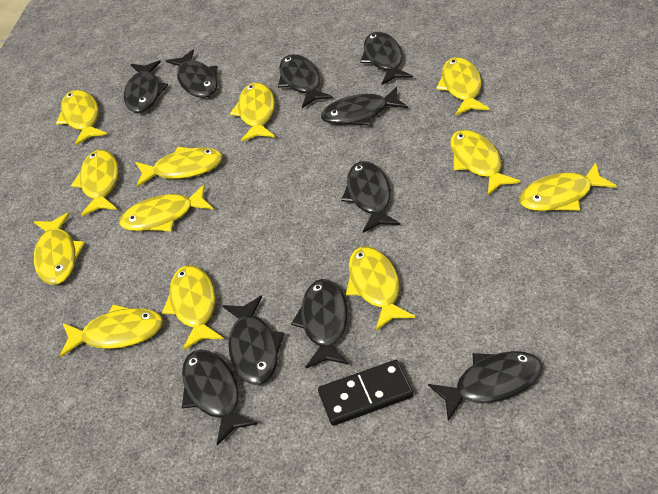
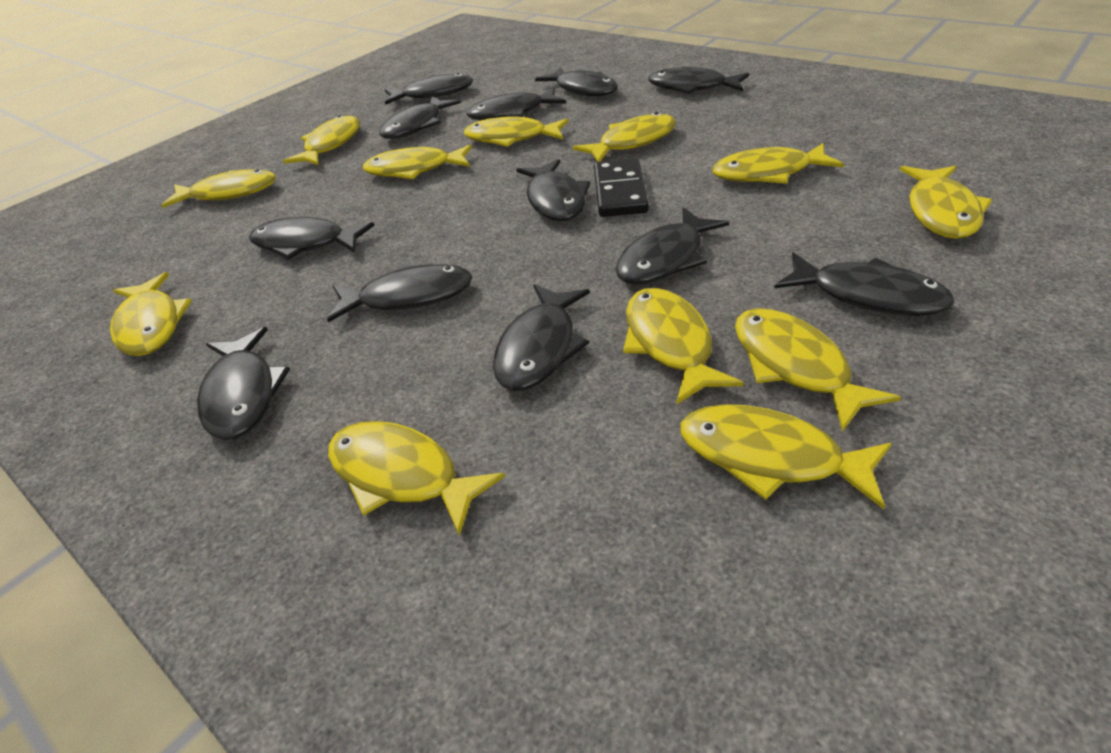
black fish: [124,60,168,113] [166,50,218,98] [182,349,258,445] [222,296,285,385] [278,54,333,108] [291,279,349,368] [321,87,408,126] [341,161,400,233] [360,32,413,85] [428,351,542,421] = 10 -> [197,327,290,440] [249,217,375,260] [327,264,472,322] [379,96,461,139] [385,73,473,105] [467,88,566,120] [493,284,590,391] [516,159,590,221] [535,67,618,96] [616,207,729,285] [648,67,749,94] [774,252,955,316] = 12

